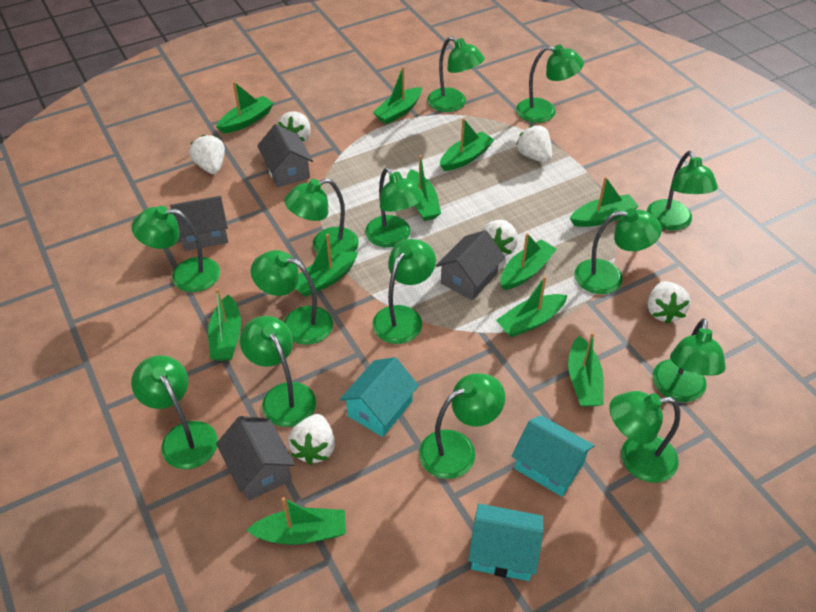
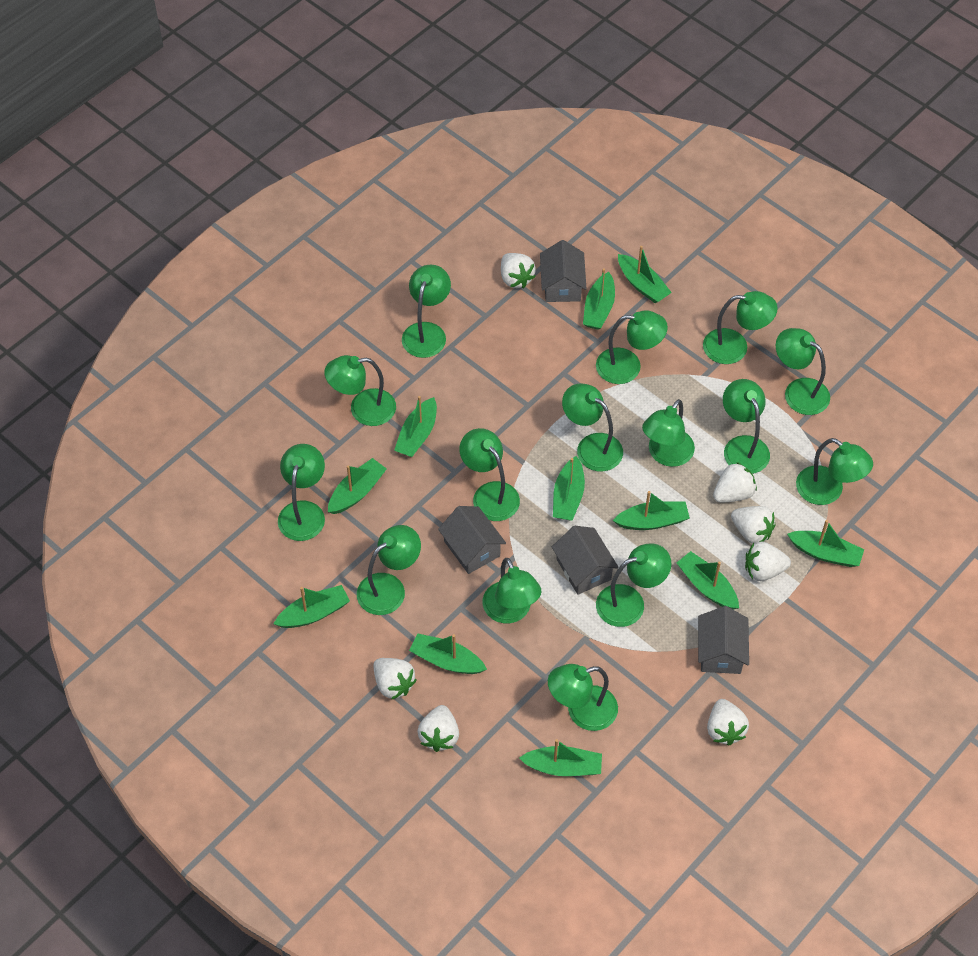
green lamp: [131,355,218,469] [132,206,220,292] [240,316,316,427] [251,250,333,345] [284,178,359,256] [365,167,424,248] [372,239,436,344] [419,373,505,479] [427,36,485,112] [516,45,584,123] [575,208,662,294] [609,391,680,483] [647,151,718,231] [653,318,726,402] = 14 -> [278,444,325,541] [324,355,396,426] [357,525,421,615] [402,265,451,358] [459,428,520,521] [483,558,541,623] [548,664,618,731] [562,383,623,472] [596,310,668,384] [596,544,672,627] [642,399,695,467] [703,291,778,364] [723,379,770,474] [776,328,830,415] [796,438,873,505] = 15
turquoise house: [340,357,419,437] [468,504,544,581] [512,415,595,497] = 3 -> none = 0
white strawberry: [189,135,225,174] [277,112,311,143] [288,414,335,465] [481,220,518,256] [516,125,552,163] [648,281,690,324] = 6 -> [373,658,416,700] [417,705,459,752] [501,253,536,288] [707,699,749,746] [713,462,757,503] [731,506,776,544] [745,542,791,581] = 7

